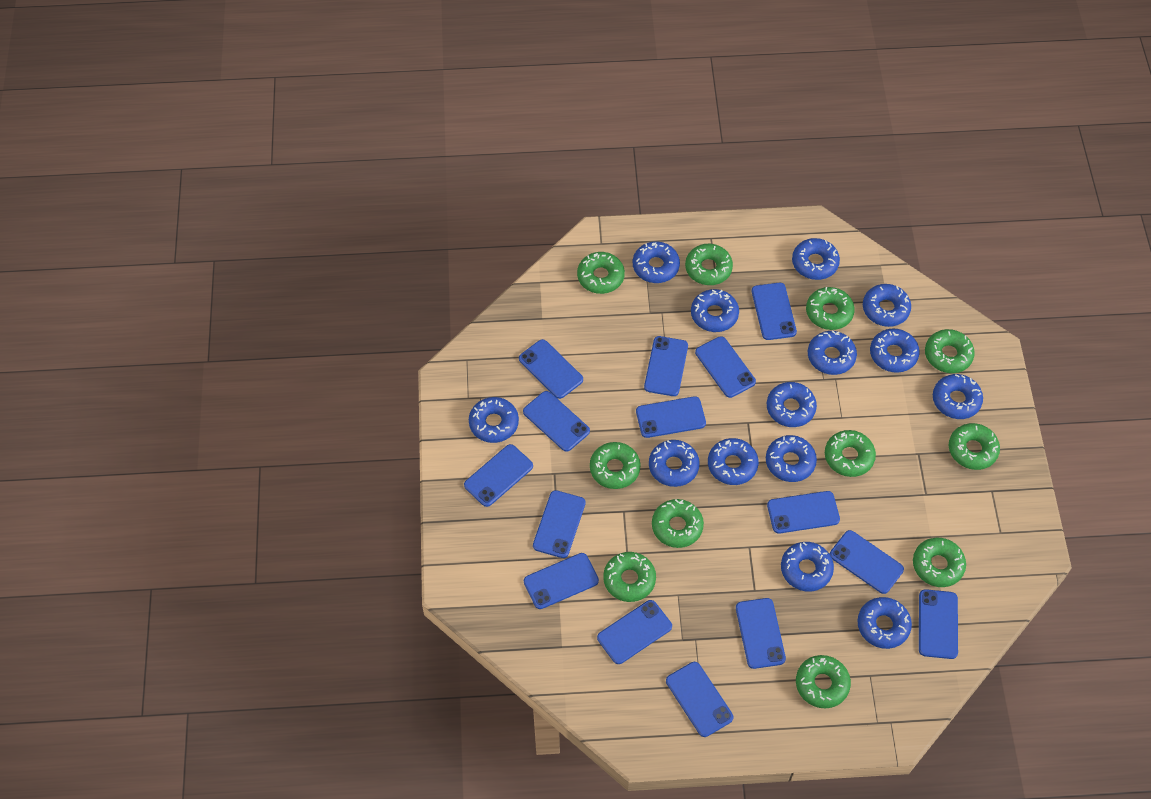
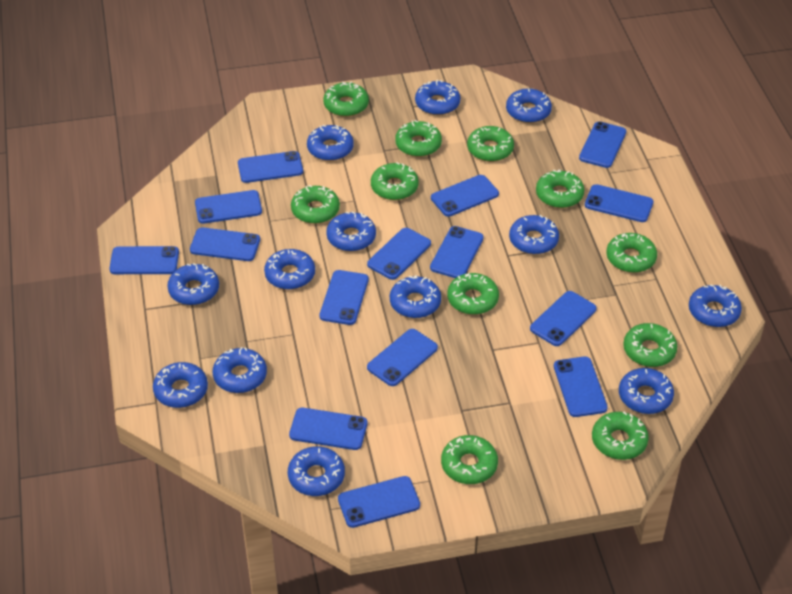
blue donut: [469,397,519,443] [633,242,680,283] [649,440,700,487] [691,289,739,332] [708,438,759,485] [766,435,817,482] [767,382,817,427] [781,542,834,592] [792,238,840,280] [808,330,857,375] [857,597,912,649] [863,284,911,327] [870,328,920,373] [933,374,983,419] = 14 -> [153,362,208,408] [167,263,219,305] [213,347,267,393] [264,249,315,290] [288,446,345,496] [307,125,354,161] [326,211,376,251] [390,275,441,318] [415,80,460,115] [506,89,552,123] [509,215,559,254] [619,368,674,414] [689,285,742,327] = 13

